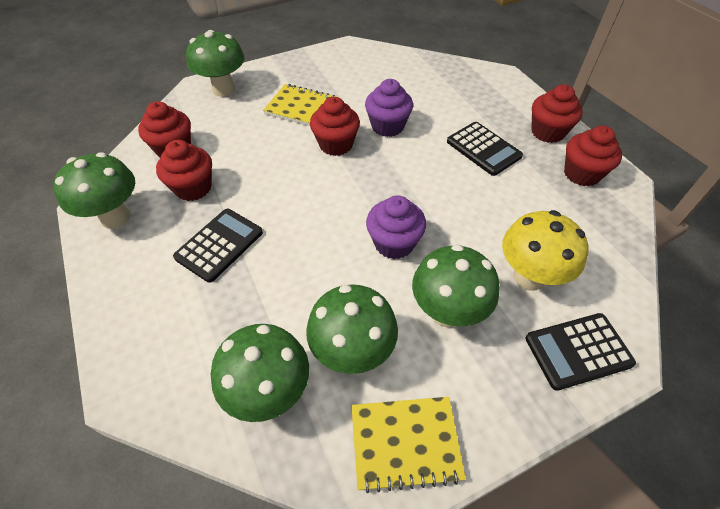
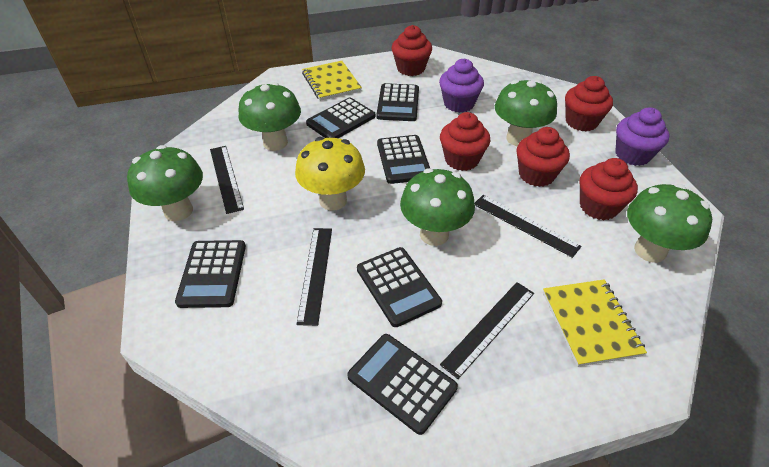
black calculator: [173,209,263,283] [447,122,523,176] [525,313,636,391] = 3 -> [175,240,246,308] [306,98,375,138] [347,334,458,435] [357,247,442,327] [376,83,419,121] [377,135,430,184] = 6
black ruler: none = 0 -> [210,146,244,214] [296,228,332,326] [440,282,534,379] [475,195,582,258] = 4

